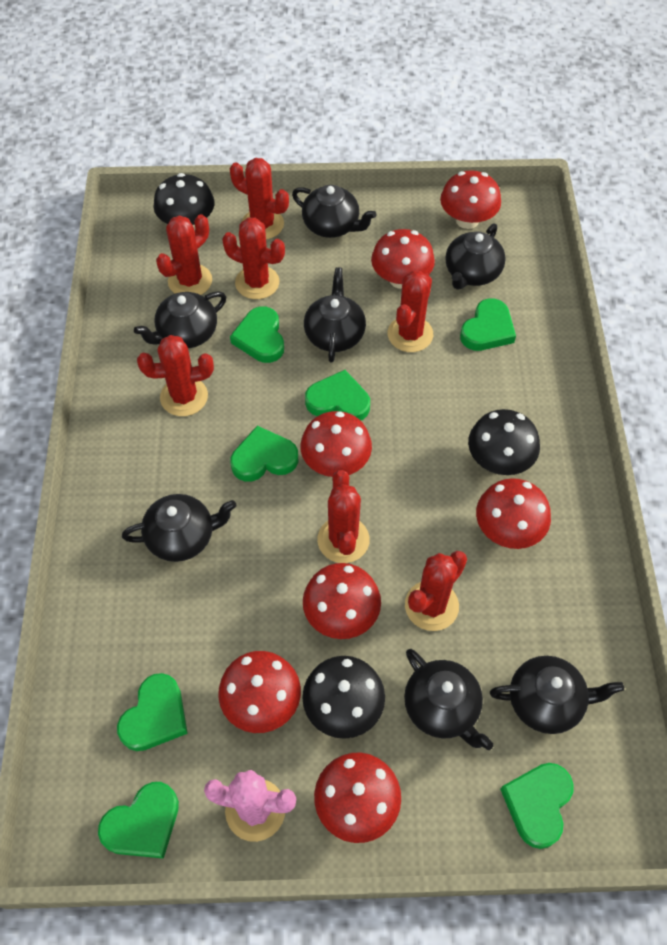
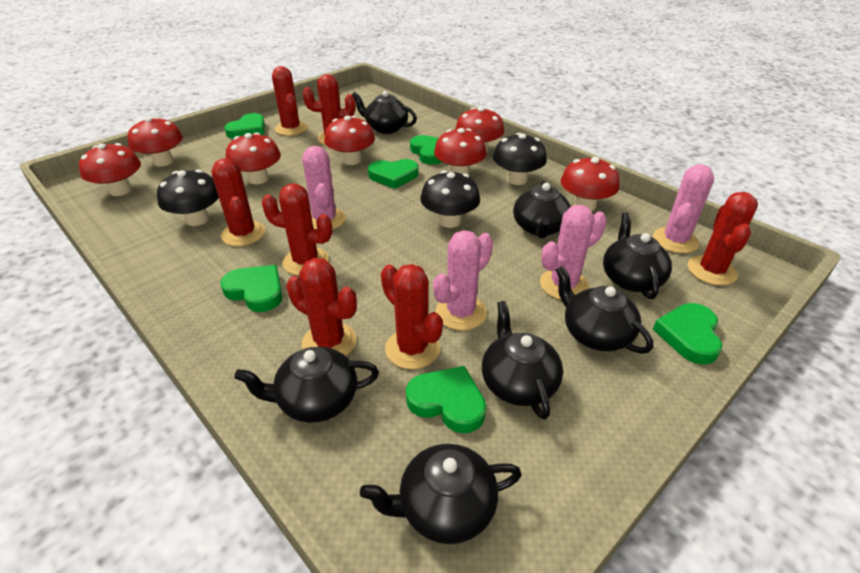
green heart: [98,782,179,859] [117,673,188,751] [230,306,284,363] [230,426,298,482] [305,370,370,421] [460,298,516,351] [500,763,574,849] = 7 -> [220,265,283,312] [224,113,265,139] [368,159,419,189] [406,366,486,433] [410,135,442,165] [653,303,723,365] = 6
pink cactus: [204,770,296,842] = 1 -> [302,146,346,230] [433,230,493,330] [540,205,607,300] [653,164,714,254] = 4

